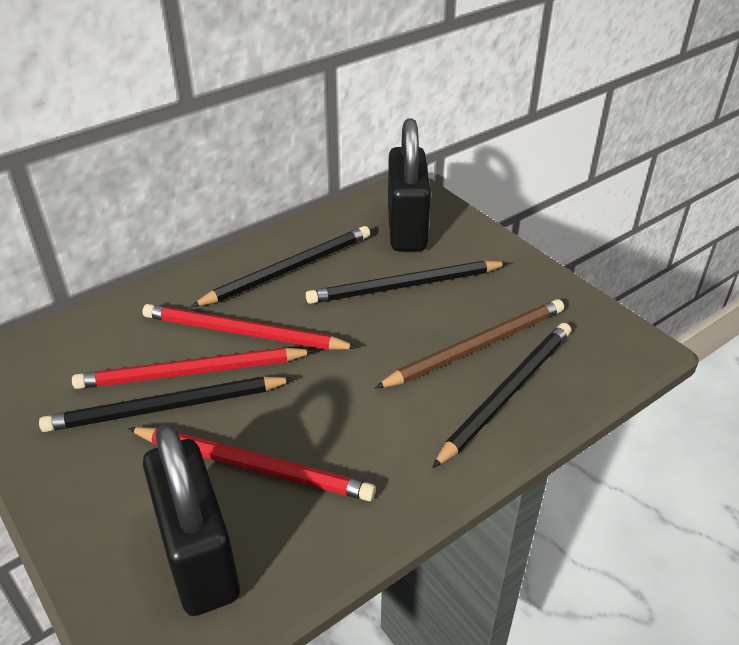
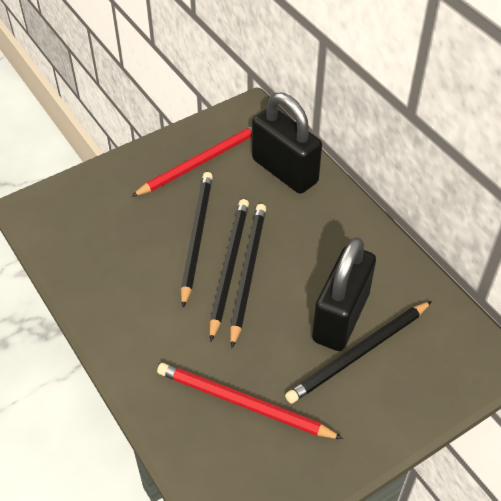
brown pencil: [375,299,564,388] = 1 -> none = 0
red pencil: [72,348,315,389] [128,427,376,501] [142,304,358,350] = 3 -> [131,126,252,197] [157,363,343,439] = 2

